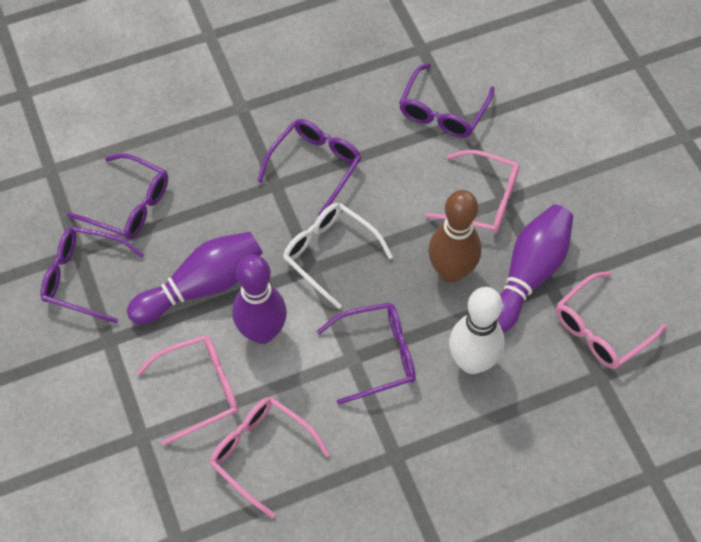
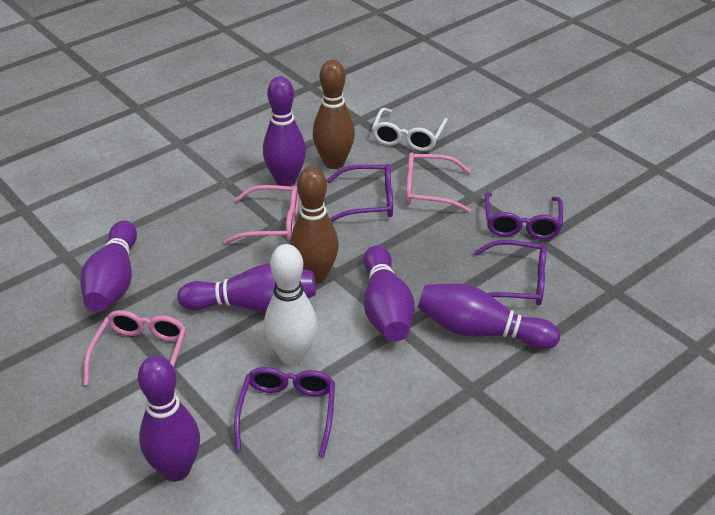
brown bowling pin: [428,190,481,283] = 1 -> [290,167,339,284] [313,60,355,169] = 2
pink glasses: [136,335,239,445] [209,397,330,518] [425,150,520,234] [556,272,667,369] = 4 -> [84,310,187,385] [224,185,299,244] [406,152,471,213] = 3
purple bowling pin: [127,231,263,324] [232,255,287,344] [497,205,573,333] = 3 -> [80,221,137,312] [138,356,200,482] [177,263,316,313] [263,76,306,186] [364,245,414,342] [418,283,560,349] = 6
purple glasses: [41,226,145,324] [67,153,168,239] [257,119,362,215] [317,302,416,405] [399,63,495,138] = 5 -> [234,367,335,458] [326,164,393,222] [474,240,547,306] [485,192,563,239] = 4

